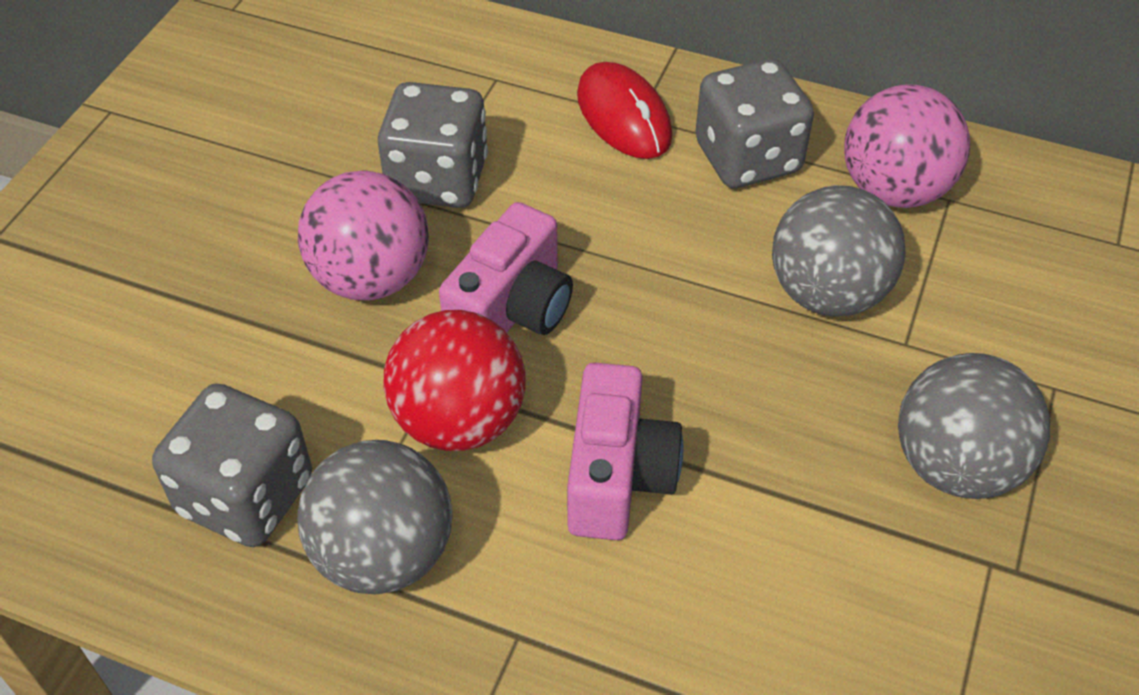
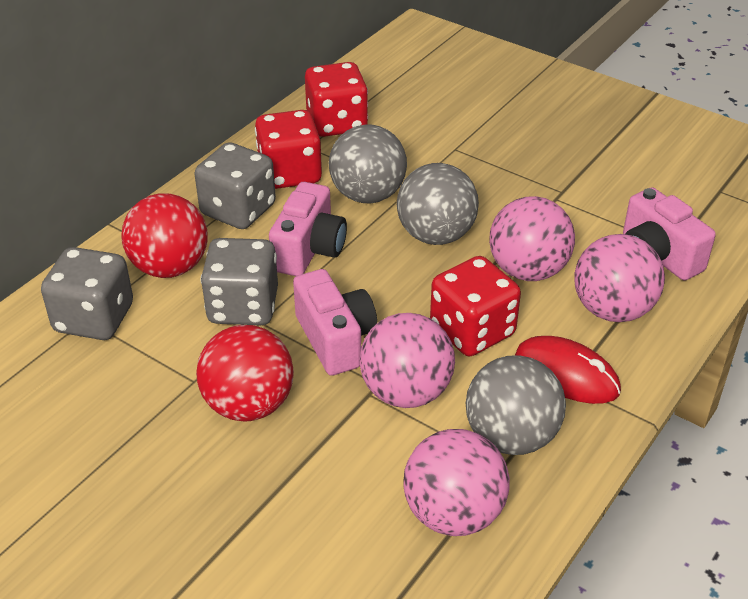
pink ball: [298,170,429,300] [844,84,970,208] = 2 -> [359,313,455,408] [403,429,510,536] [489,196,575,281] [574,234,665,322] = 4
pink camera: [439,202,573,335] [567,362,684,540] = 2 -> [269,182,347,276] [293,269,377,376] [623,187,716,281] = 3
red ball: [383,310,526,451] = 1 -> [121,193,208,278] [196,325,294,422] = 2
red dice: none = 0 -> [255,110,322,189] [305,62,368,137] [430,256,521,356] = 3

